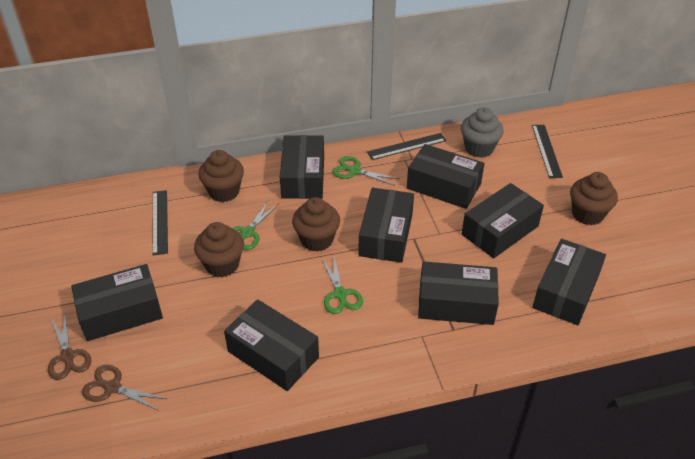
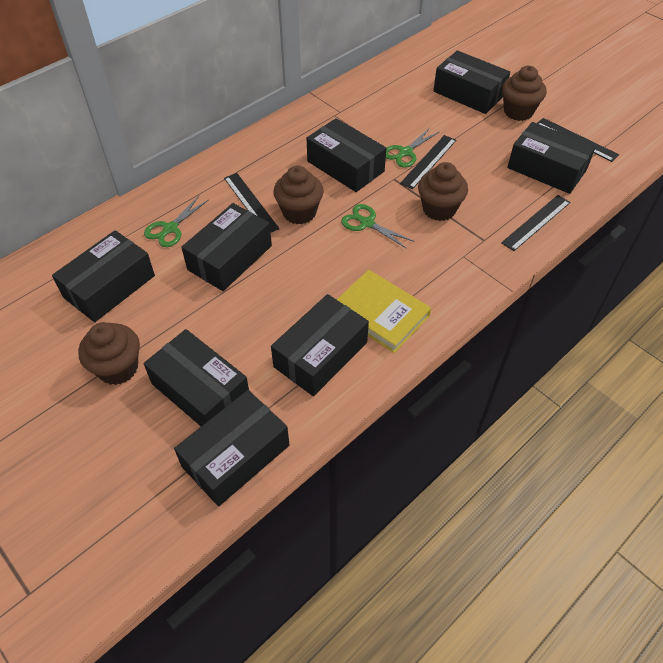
black ruler: [153,190,168,255] [367,133,446,160] [532,125,563,178] = 3 -> [224,173,280,233] [400,135,456,189] [501,195,570,251] [537,118,619,162] = 4
brown scissors: [48,312,91,380] [82,365,167,411] = 2 -> none = 0
grey cupcake: [461,107,504,158] = 1 -> none = 0
yellow book: none = 0 -> [337,270,431,353] = 1

